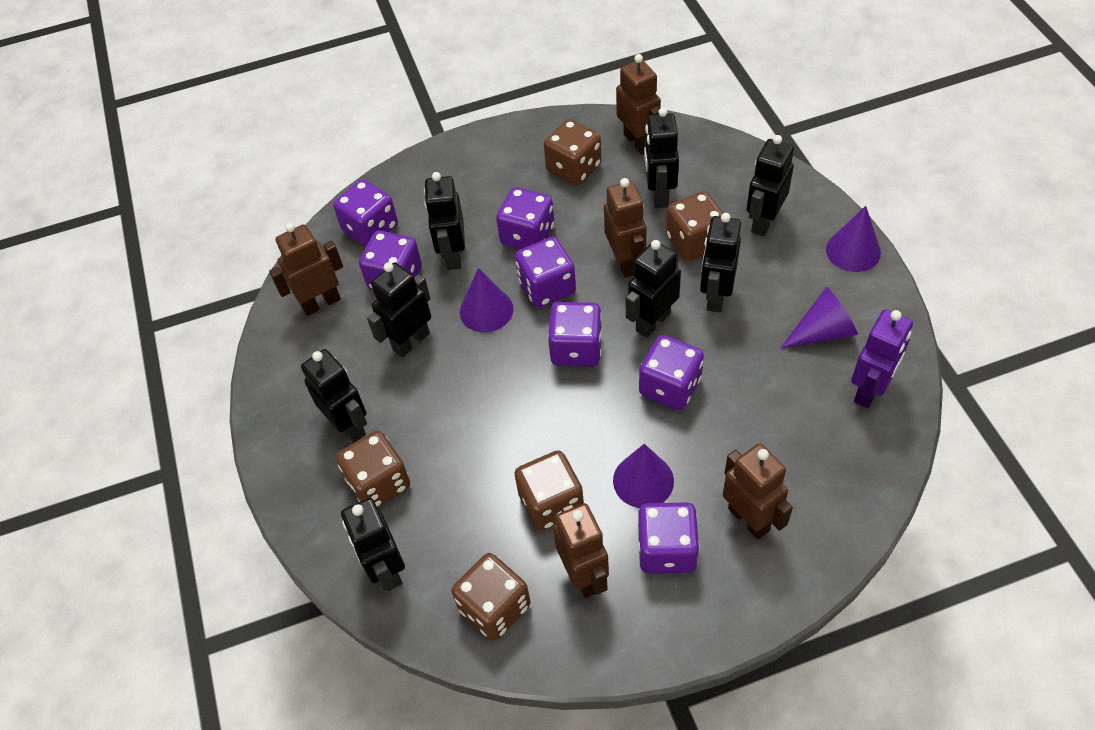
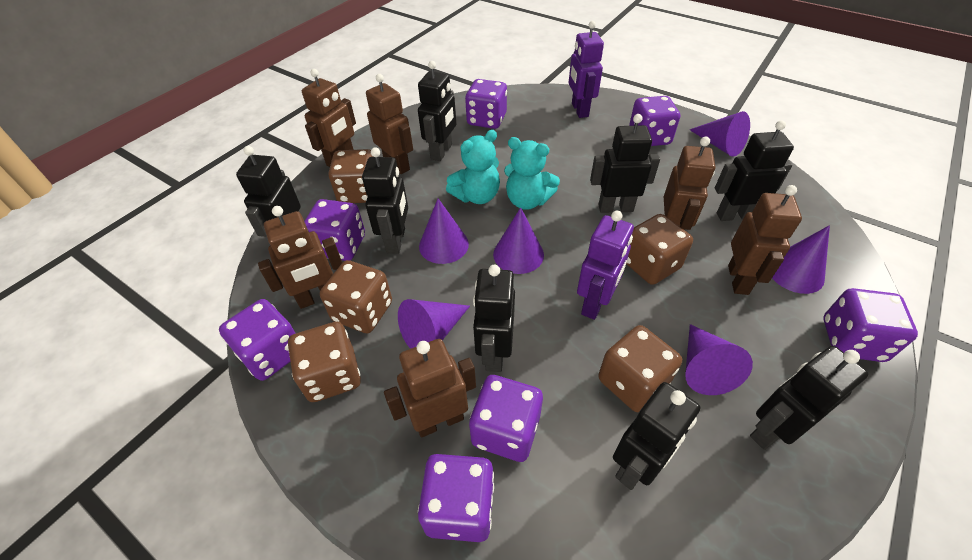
brown robot: [269,223,343,316] [553,503,609,598] [604,178,647,278] [616,54,661,155] [723,444,793,540] = 5 -> [258,206,342,309] [302,69,356,167] [366,74,413,174] [384,339,476,438] [664,136,715,230] [728,185,802,295] = 6
purple cone: [460,268,513,333] [613,444,674,508] [780,287,858,349] [826,206,881,272] = 4 -> [398,299,470,349] [419,199,469,264] [493,207,544,274] [685,324,753,395] [690,111,750,157] [772,225,830,294] = 6
purple robot: [851,309,913,408] = 1 -> [568,21,604,118] [577,211,634,320] = 2
turquoise teddy bear: none = 0 -> [446,130,500,204] [504,137,560,210] = 2

